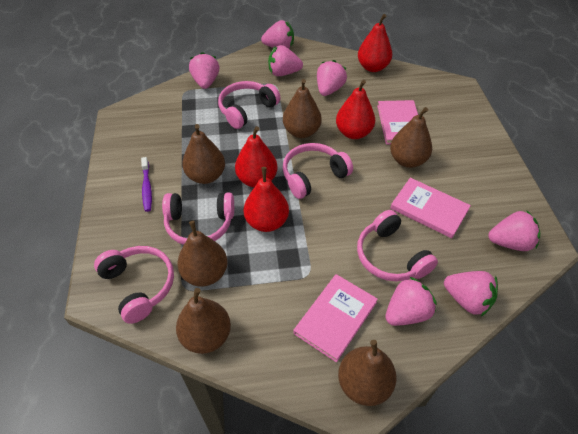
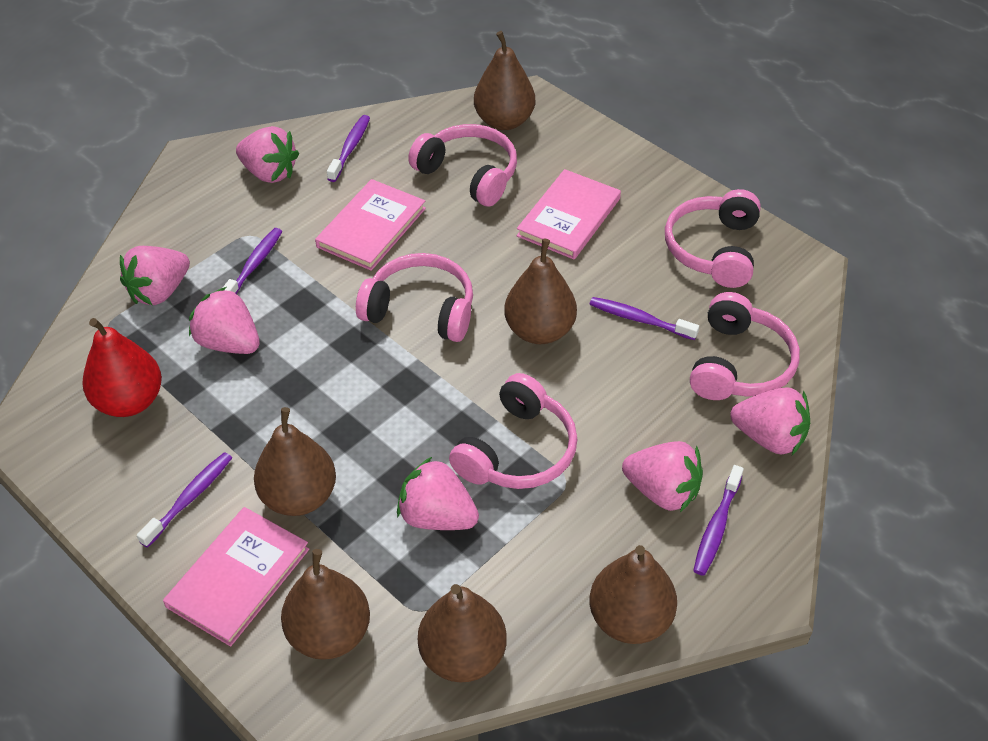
pink strawberry: [189,52,219,89] [261,20,294,49] [268,45,303,76] [317,60,347,96] [385,277,437,326] [444,271,498,317] [488,211,540,251] = 7 -> [120,246,190,305] [189,287,260,354] [236,126,299,183] [397,457,479,530] [622,441,703,512] [730,387,810,455] = 6
purple toothbrush: [141,157,152,212] = 1 -> [137,452,232,548] [223,228,283,294] [327,115,370,182] [590,297,699,340] [693,465,744,576] = 5
red pear: [235,126,278,187] [244,167,289,232] [336,80,375,139] [358,14,392,72] = 4 -> [82,318,162,417] = 1

